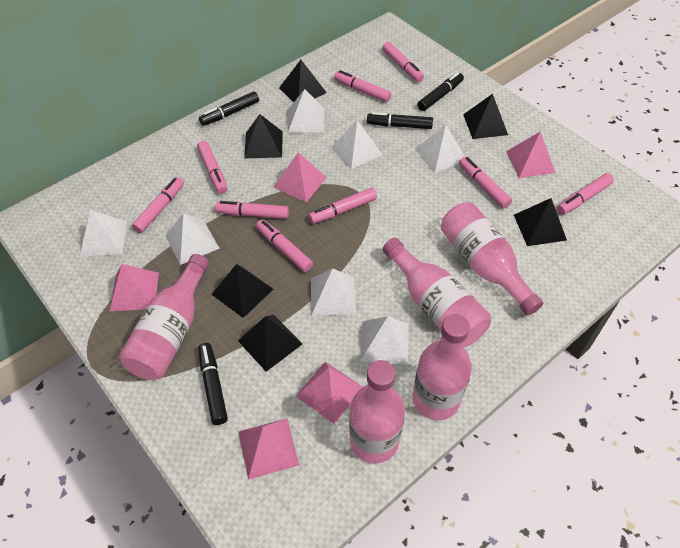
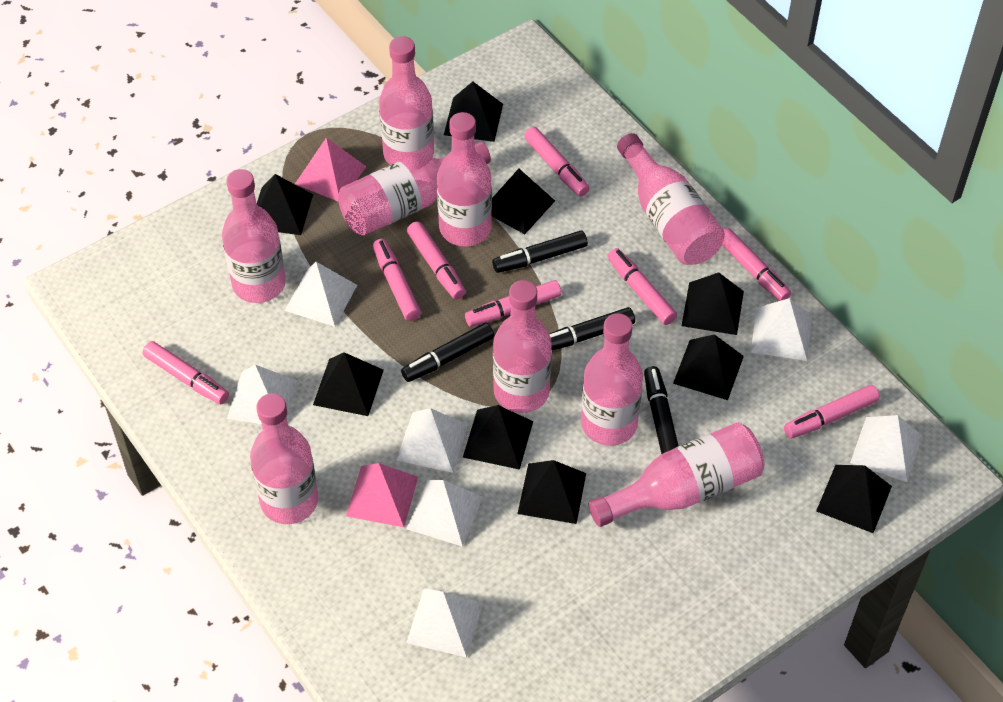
black pyramid: [211,264,273,318] [238,315,302,372] [244,114,283,158] [279,60,327,102] [463,94,508,139] [514,198,567,246] = 6 -> [257,174,313,235] [313,352,384,416] [444,82,503,142] [463,405,533,470] [492,168,555,234] [517,460,586,524] [673,334,744,400] [682,272,744,335] [816,465,892,533] = 9
pink bottle: [119,254,209,380] [349,360,405,464] [383,238,491,347] [413,314,472,420] [441,202,543,315] = 5 -> [222,169,286,303] [250,393,318,524] [338,141,491,236] [379,36,434,165] [437,112,492,246] [493,280,552,413] [581,313,643,446] [589,422,764,527] [617,133,725,265] = 9
pink marker: [132,177,184,233] [197,140,227,194] [215,201,289,219] [256,219,313,272] [309,188,377,224] [334,70,391,102] [382,42,424,82] [459,157,512,208] [557,173,614,215] = 9 -> [143,341,229,404] [373,239,421,321] [407,221,466,299] [465,280,561,327] [524,127,589,197] [608,248,677,325] [722,228,791,301] [784,385,880,439] = 8
pink pyramid: [110,264,159,311] [238,418,299,480] [273,152,327,202] [296,362,363,424] [506,131,555,178] = 5 -> [295,138,367,201] [346,463,418,527] = 2

